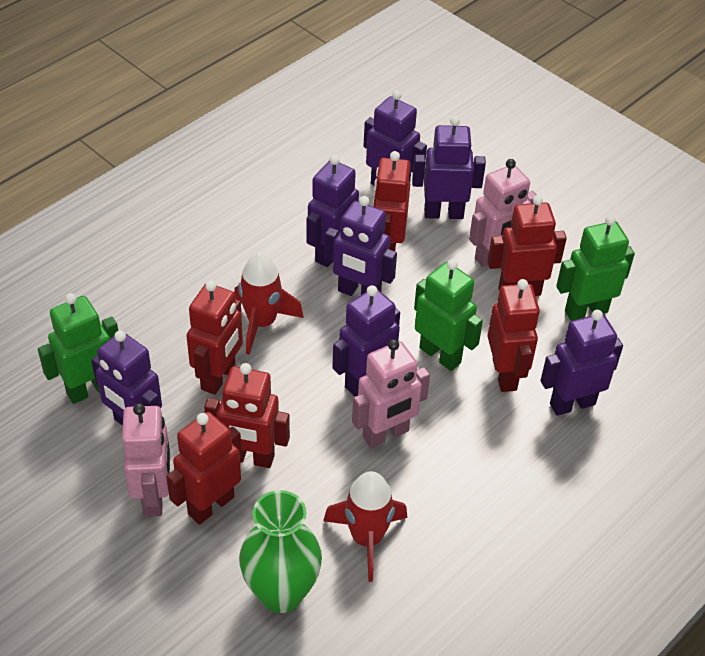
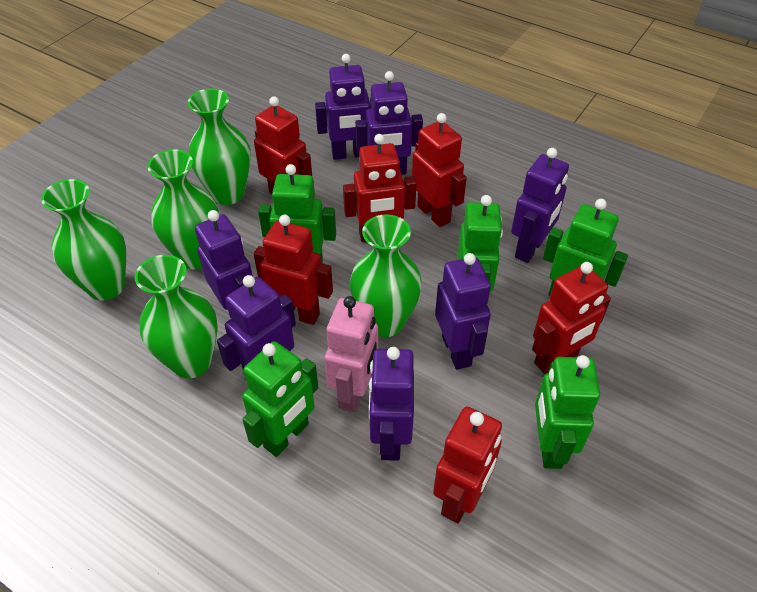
green robot: [38,293,118,404] [414,259,483,371] [556,215,635,321] = 3 -> [242,341,318,457] [258,164,336,263] [457,195,503,291] [535,355,600,469] [543,199,628,296] = 5
green vase: [239,490,322,613] = 1 -> [41,179,126,301] [135,255,218,379] [148,149,219,269] [188,89,251,205] [350,214,422,337] = 5
pink robot: [122,403,170,517] [352,339,430,448] [469,159,536,267] = 3 -> [324,296,378,412] = 1
red rocket: [234,252,304,355] [323,471,407,582] = 2 -> none = 0

